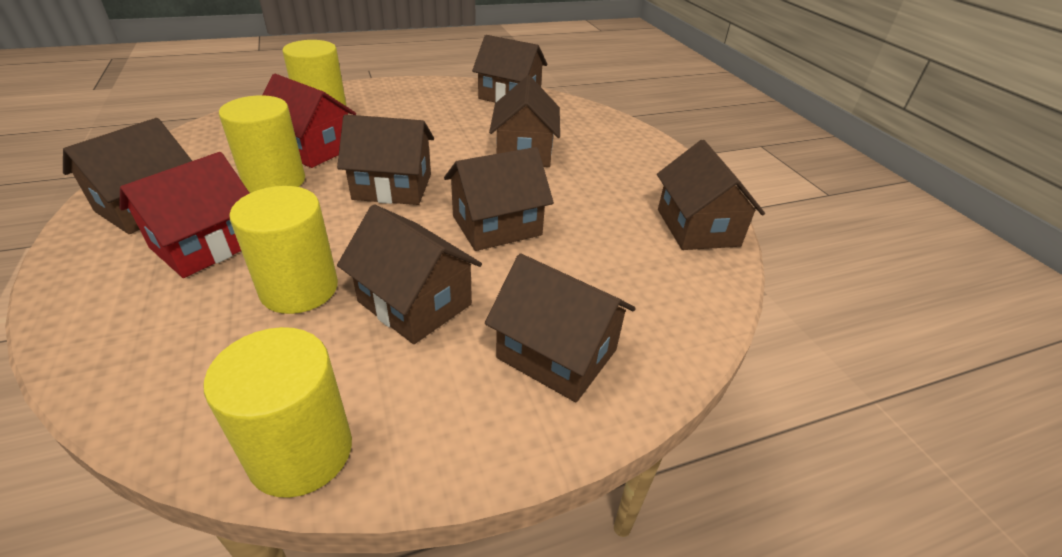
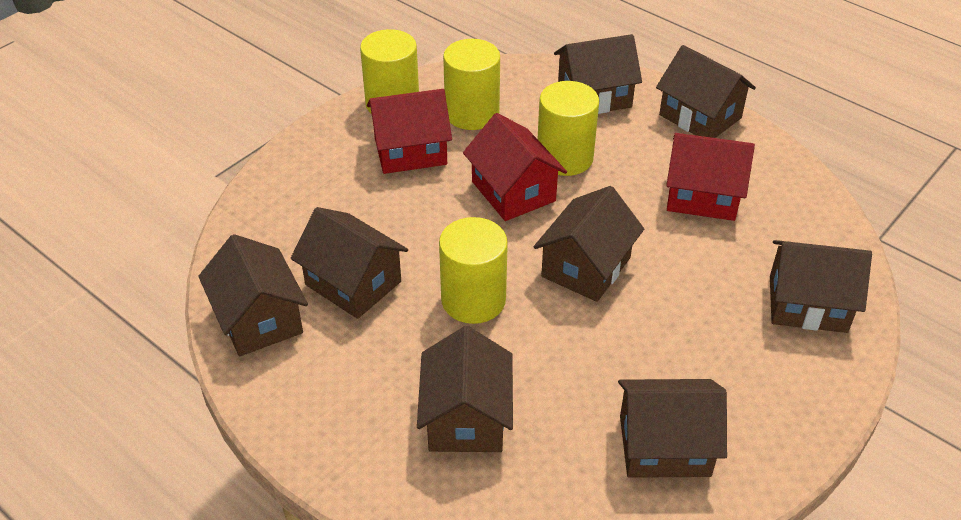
red house: [119,152,250,278] [263,74,356,168] = 2 -> [367,89,452,174] [463,113,567,221] [666,133,755,221] = 3

